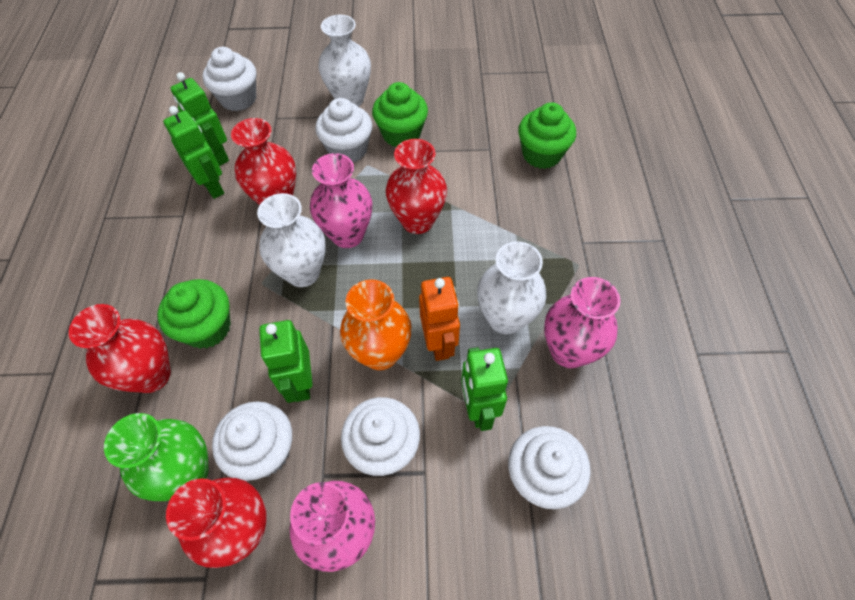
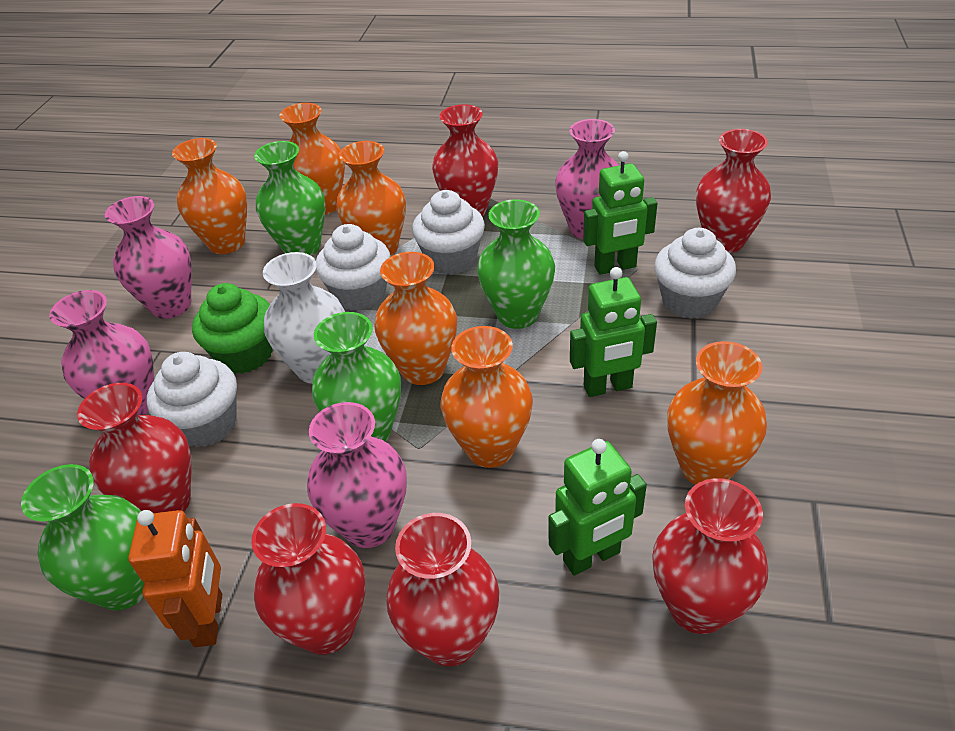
green cupcake: [157,279,231,349] [372,82,428,147] [518,102,576,169] = 3 -> [192,283,273,374] = 1
green robot: [163,106,224,199] [171,72,229,166] [259,320,313,403] [461,347,508,431] = 4 -> [549,439,647,575] [570,267,657,397] [583,151,658,275] = 3
green vase: [104,413,209,501] = 1 -> [21,464,144,611] [254,141,326,256] [312,312,401,442] [477,199,555,329] = 4
orange vase: [340,279,412,370] = 1 -> [172,138,247,254] [280,103,345,215] [336,141,406,256] [374,252,457,385] [441,326,533,468] [667,341,767,485] = 6
pink vase: [290,481,375,572] [310,153,372,248] [544,277,620,368] = 3 -> [49,290,154,415] [105,196,192,319] [307,402,407,548] [555,119,619,239] = 4
red vase: [69,304,171,393] [166,477,267,568] [231,118,296,205] [386,139,447,234] = 4 -> [77,383,192,513] [251,503,365,655] [386,513,499,666] [432,104,498,216] [652,478,768,634] [696,129,771,253] = 6
white cupcake: [202,47,257,111] [212,401,292,481] [315,98,372,162] [341,397,420,476] [508,426,591,509] = 5 -> [147,352,237,447] [316,224,391,311] [412,190,485,275] [654,228,736,319] = 4
white vase: [257,193,326,287] [318,15,371,107] [477,242,546,334] = 3 -> [263,252,345,384] = 1

